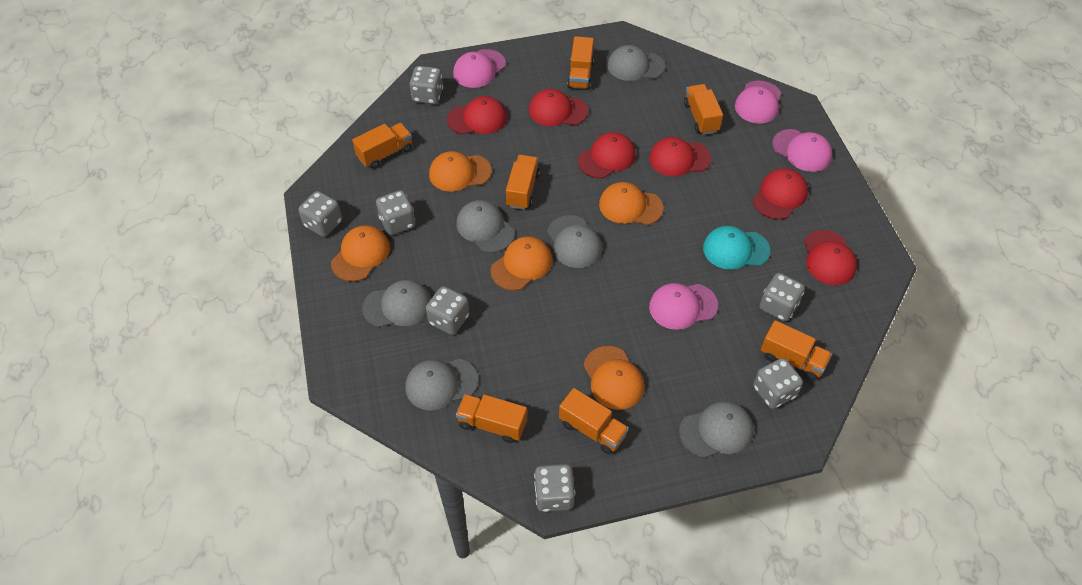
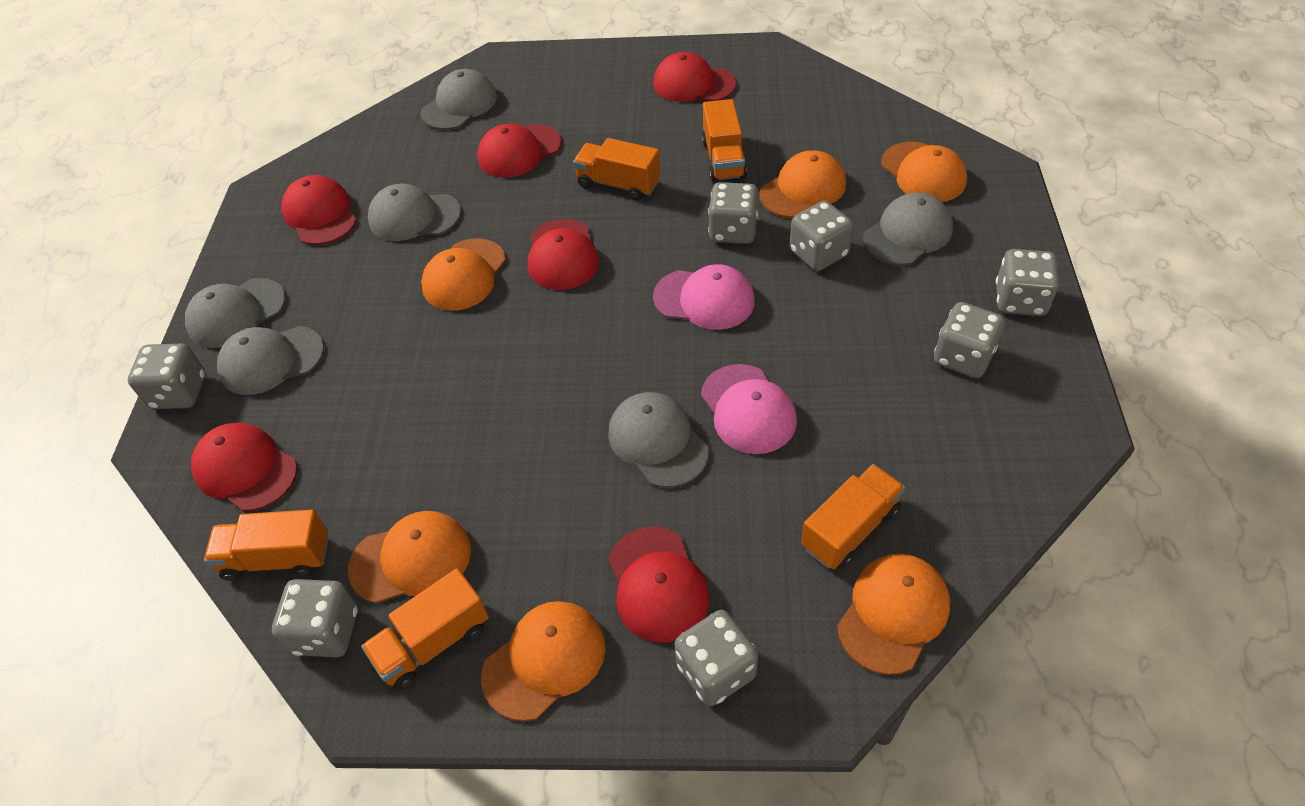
orange cap: [331,225,390,282] [429,151,492,192] [491,237,553,291] [584,346,644,410] [599,182,663,225] = 5 -> [348,511,471,603] [421,238,506,311] [481,601,606,721] [759,150,846,218] [837,554,950,675] [881,142,967,202] = 6
orange truck: [352,123,412,169] [456,394,527,443] [506,155,540,210] [559,388,629,455] [567,36,594,90] [684,84,723,135] [761,320,832,381] = 7 -> [204,510,328,581] [361,568,489,690] [573,138,660,201] [702,99,747,182] [801,464,905,570] = 5
pink cap: [453,49,506,88] [649,283,718,330] [735,81,782,123] [772,129,833,172] = 4 -> [653,264,755,330] [701,364,797,454] = 2
turquoise cap: [703,226,770,270] = 1 -> none = 0

